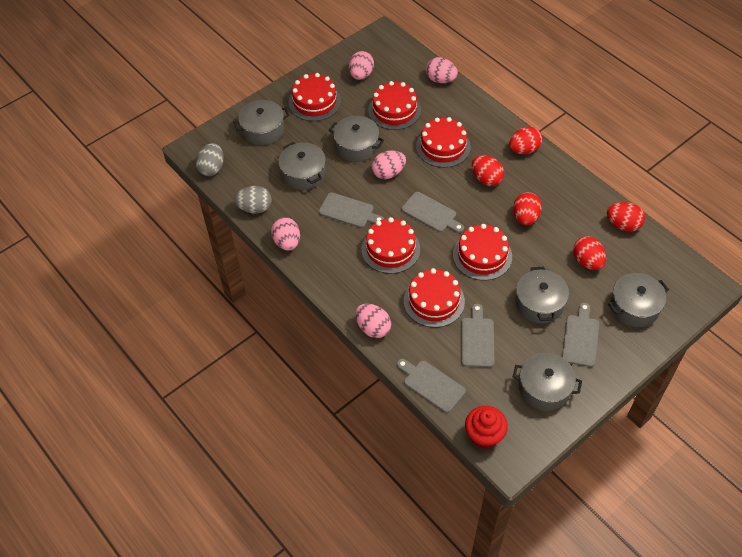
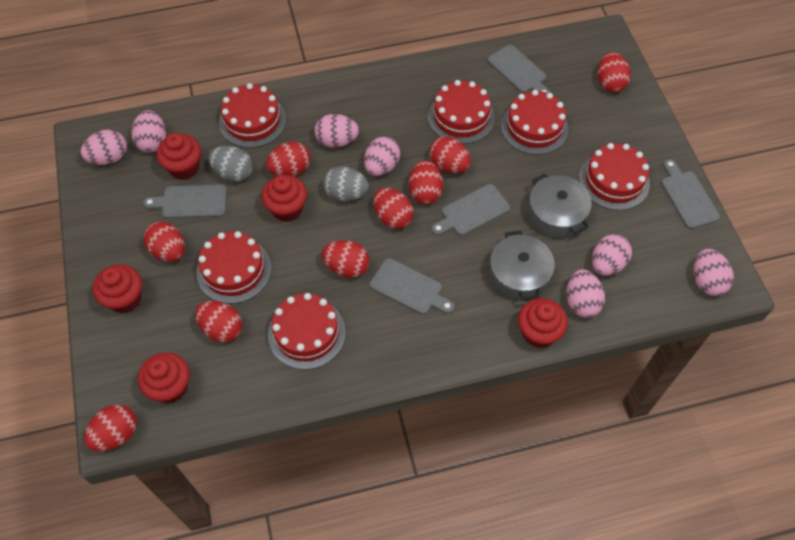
grey pot: [233,100,290,145] [279,142,326,190] [329,116,384,162] [513,353,582,411] [515,267,569,323] [608,273,669,327] = 6 -> [489,231,555,301] [528,174,592,239] = 2
pink egg: [271,217,300,251] [349,51,374,80] [355,304,391,338] [372,150,406,179] [426,57,458,83] = 5 -> [80,129,127,165] [131,110,166,152] [315,114,359,148] [364,136,400,176] [567,269,605,318] [592,234,632,276] [693,249,734,296] = 7
red cupcake: [465,406,508,449] = 1 -> [93,264,142,313] [138,352,190,403] [157,133,201,180] [261,175,307,222] [518,298,568,348] = 5
red egg: [472,155,504,186] [509,127,542,154] [513,192,542,225] [573,236,606,270] [607,202,645,232] = 5 -> [84,404,137,451] [143,222,185,262] [195,301,242,343] [266,142,311,176] [322,240,370,278] [373,188,414,229] [409,160,443,204] [429,137,471,173] [598,52,631,93] = 9

